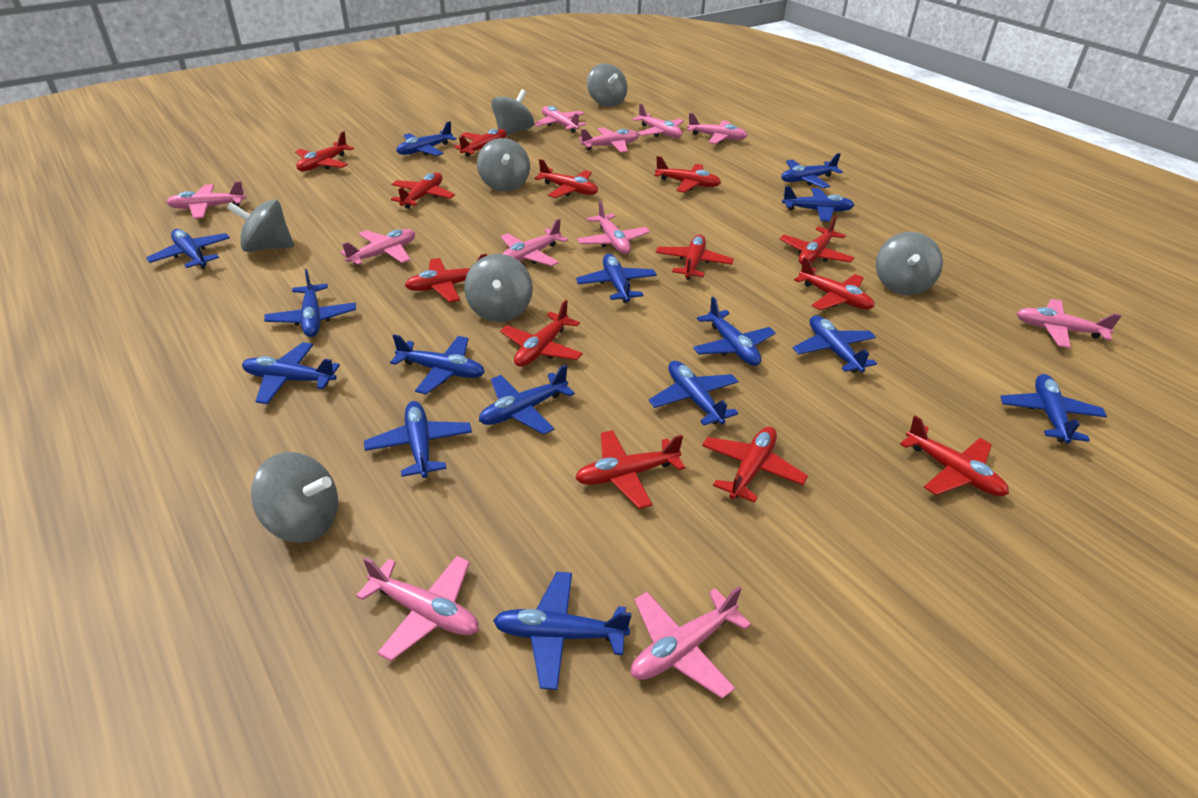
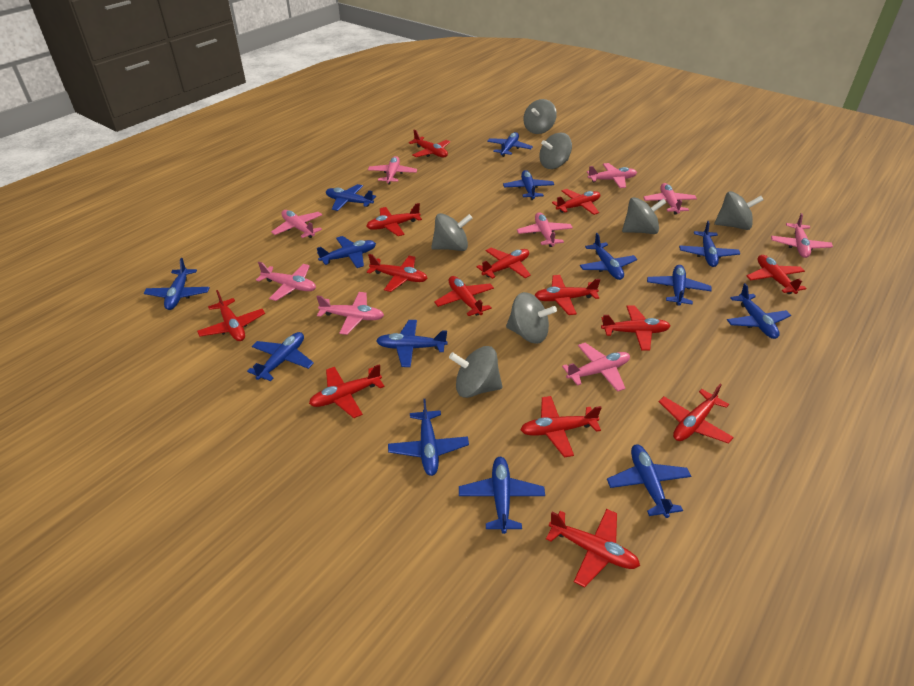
blue plane: [146,229,230,269] [242,342,340,404] [264,269,356,337] [364,401,472,478] [390,334,485,394] [396,121,457,156] [479,365,575,435] [493,572,631,690] [576,254,657,303] [649,361,739,425] [693,297,776,366] [781,153,843,188] [782,186,854,222] [793,315,877,373] [1000,374,1107,444] = 15 -> [144,258,210,310] [247,332,314,381] [317,236,376,268] [326,184,376,211] [376,320,447,367] [388,399,469,476] [459,457,545,534] [487,132,533,157] [503,170,554,200] [580,233,637,280] [607,445,691,518] [647,265,712,306] [679,221,740,267] [727,283,791,339] = 14
pink plane: [166,181,246,219] [340,229,415,266] [356,556,479,661] [501,218,568,266] [534,106,586,133] [577,201,650,254] [579,128,639,153] [631,586,751,699] [632,103,684,138] [687,113,748,144] [1016,299,1122,348] = 11 -> [256,262,316,301] [271,210,322,238] [316,292,384,335] [368,156,417,185] [517,212,573,247] [562,343,630,392] [587,163,637,188] [643,183,697,215] [771,213,833,258] = 9
red plane: [295,131,354,171] [391,173,455,209] [405,254,487,302] [454,129,507,157] [500,300,583,367] [534,159,598,198] [575,430,685,509] [654,156,721,193] [656,234,734,280] [702,427,808,503] [780,216,854,265] [794,257,874,310] [900,415,1009,496] = 13 -> [197,290,265,341] [309,364,385,418] [366,203,422,236] [367,254,428,292] [409,130,450,157] [434,276,494,316] [477,248,531,279] [520,396,602,457] [534,275,600,315] [546,509,640,587] [552,189,600,215] [601,305,670,351] [659,384,734,444] [747,255,806,294] = 14

